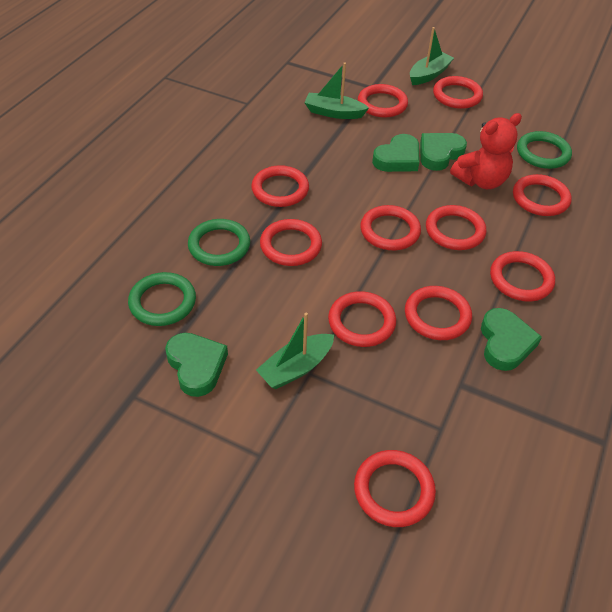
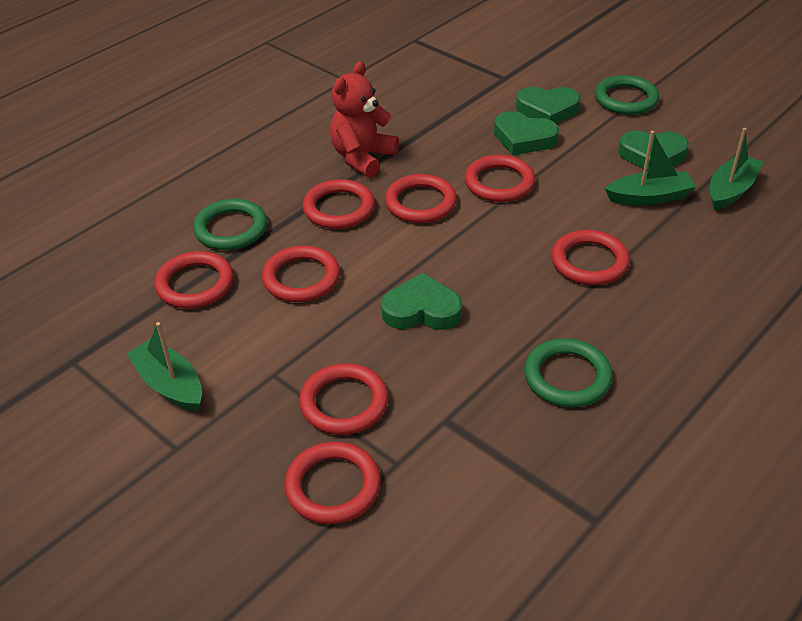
red ring: [251,165,309,207] [260,219,322,266] [328,291,396,347] [354,450,436,527] [358,84,408,118] [360,205,421,250] [405,286,472,340] [426,205,486,250] [433,76,483,109] [490,251,555,302] [513,174,572,216] = 11 -> [154,251,234,308] [262,245,340,302] [284,441,381,524] [299,363,389,435] [303,179,375,229] [385,174,457,223] [465,155,535,202] [551,230,630,285] = 8

